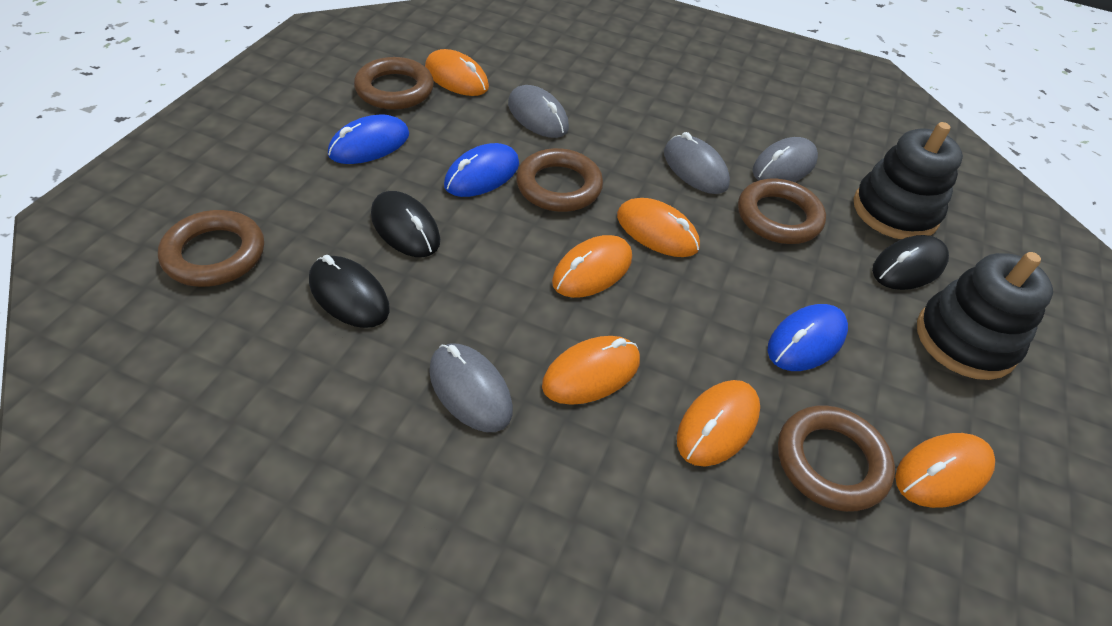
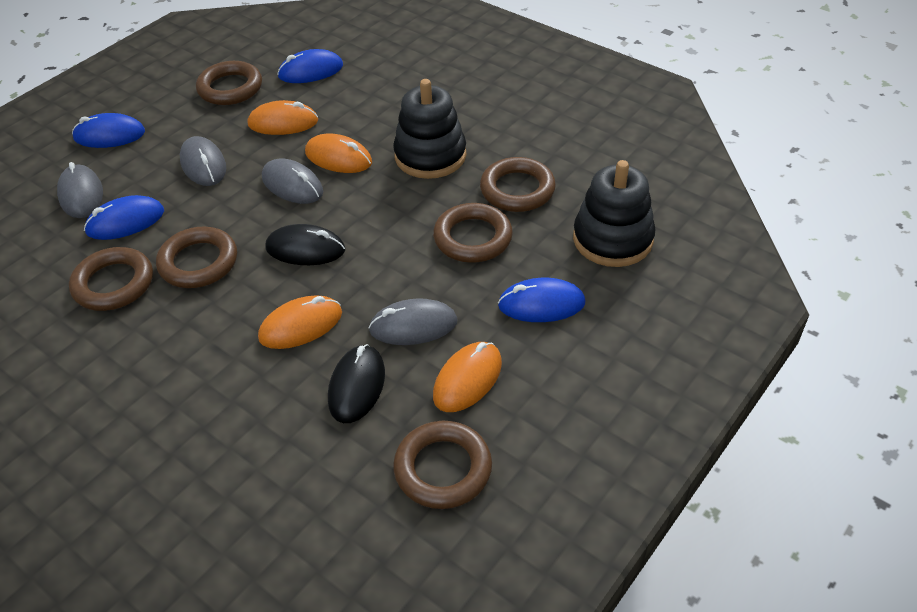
black mouse: [309,255,390,328] [371,191,440,257] [872,235,949,290] = 3 -> [265,224,345,265] [328,344,385,423] = 2
blue mouse: [328,114,409,164] [444,143,519,197] [768,304,848,371] = 3 -> [72,113,145,148] [84,195,164,240] [277,49,343,83] [498,278,586,322] = 4
brown ring: [158,210,264,287] [354,57,434,110] [516,148,603,212] [738,179,826,244] [778,405,895,512] = 5 -> [69,247,153,311] [156,227,237,288] [196,61,262,105] [393,421,492,509] [433,203,513,263] [480,157,556,212] = 6
orange mouse: [425,49,489,96] [542,336,640,405] [552,235,632,298] [617,198,700,257] [677,380,760,467] [895,433,995,508] = 6 -> [248,100,318,135] [258,296,342,349] [305,134,372,173] [433,342,502,412] = 4

